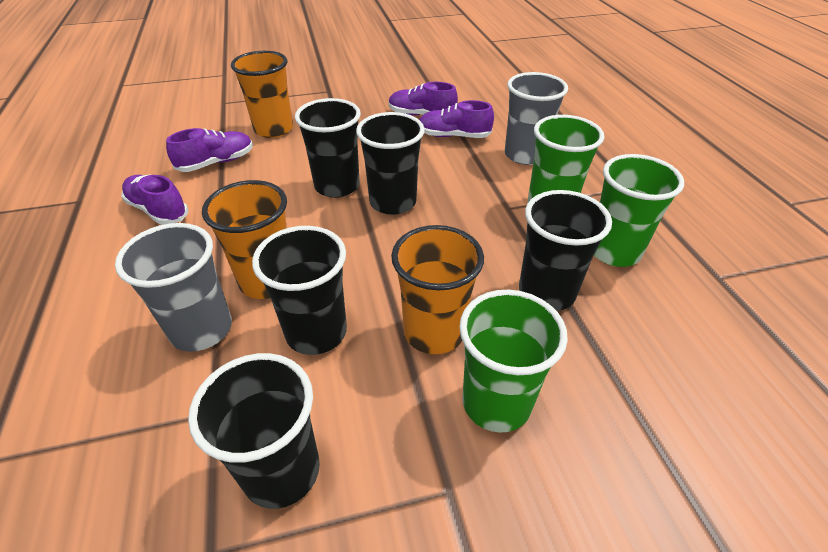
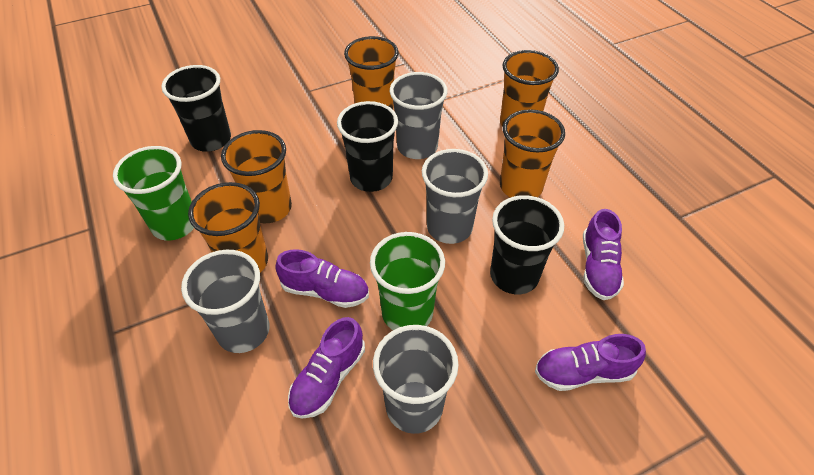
black cup: [188,353,320,509] [252,226,347,355] [295,98,361,198] [356,112,425,215] [519,190,612,311] = 5 -> [161,65,231,152] [337,101,398,192] [490,195,564,294] = 3
green cup: [459,290,568,433] [528,115,604,202] [594,154,684,267] = 3 -> [113,146,194,241] [370,232,445,330] = 2
grey cup: [115,223,232,352] [505,72,568,165] = 2 -> [181,250,270,353] [373,325,459,434] [390,72,448,159] [422,149,488,244] = 4
orange cup: [202,180,287,299] [231,51,293,138] [391,225,484,354] = 3 -> [188,182,268,273] [221,130,292,223] [344,36,399,109] [500,50,559,127] [500,109,565,197] = 5

